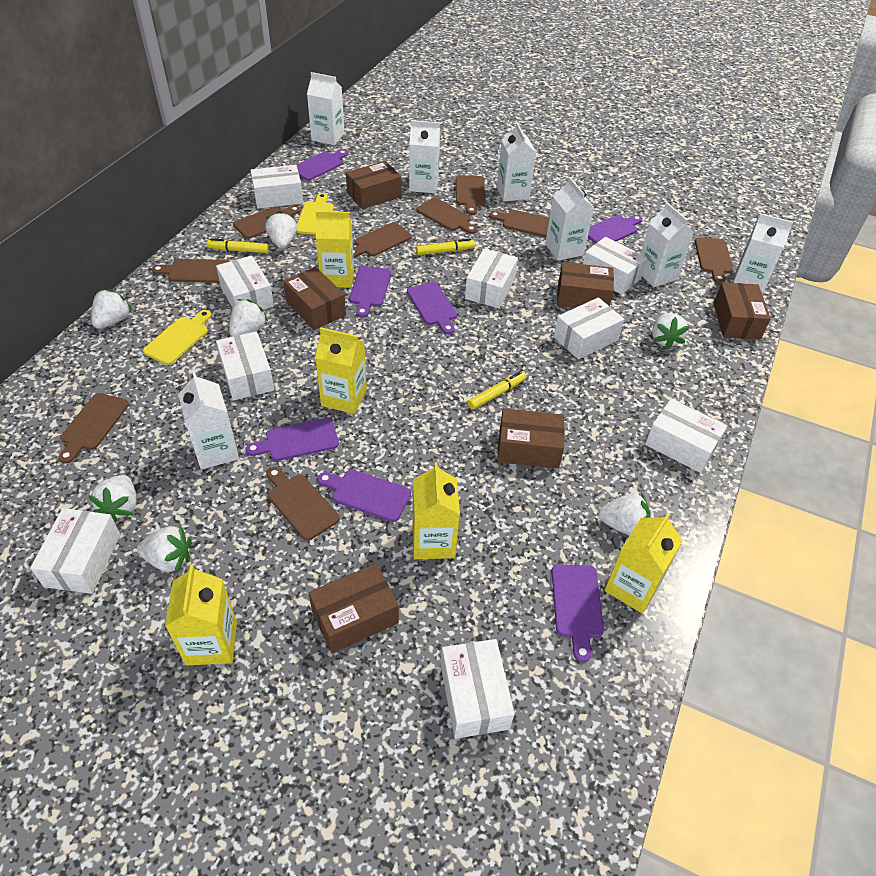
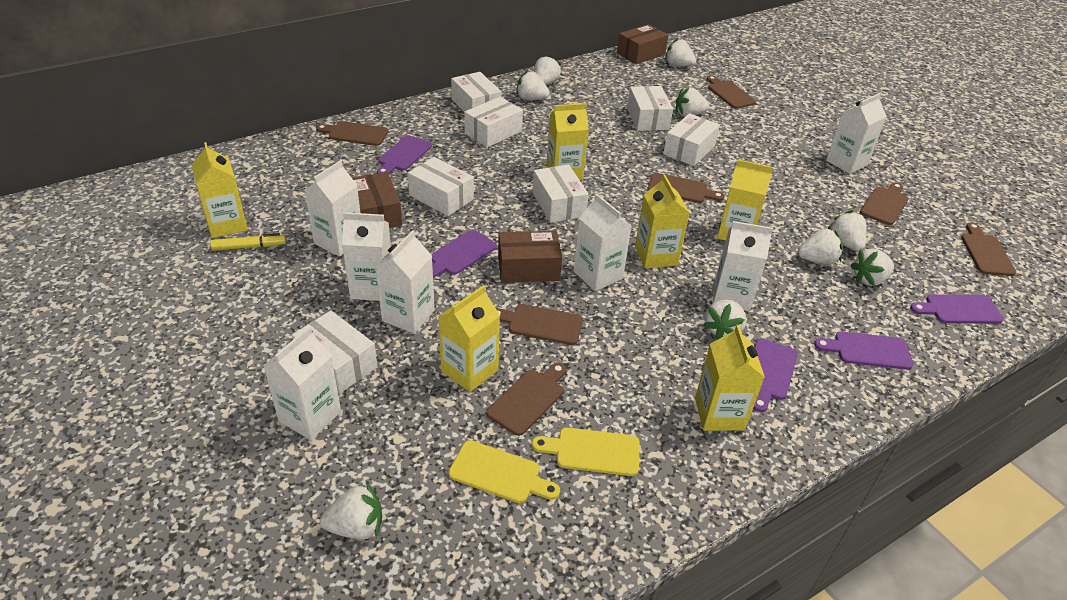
brown box: [283,267,346,330] [309,564,399,653] [346,161,402,209] [497,408,564,468] [557,262,614,308] [714,282,771,340] = 6 -> [352,172,402,228] [498,231,562,283] [617,24,668,64] = 3
brown cutting board: [58,393,129,464] [152,259,228,283] [233,205,301,239] [267,467,340,541] [353,222,412,258] [416,198,477,234] [456,175,486,215] [489,210,549,237] [695,237,733,284] = 9 -> [316,121,388,146] [486,363,566,436] [496,304,583,345] [647,173,725,203] [707,75,756,109] [860,182,908,225] [961,222,1016,276] = 7
purple cutting board: [246,418,339,461] [297,149,348,181] [317,469,411,522] [349,266,391,318] [407,282,457,334] [551,564,604,662] [588,215,643,244] = 7 -> [377,135,432,174] [431,230,497,278] [753,339,798,412] [814,331,913,370] [910,294,1004,324] = 5
white box: [30,508,121,594] [216,256,274,310] [216,331,274,401] [250,165,303,209] [441,639,515,739] [465,249,518,308] [554,297,624,359] [583,237,647,295] [645,399,727,473] = 9 -> [292,311,378,394] [408,157,474,216] [451,72,502,112] [464,97,523,147] [532,164,589,223] [627,86,673,131] [663,113,720,166] = 7
white strawberry: [88,475,137,523] [92,289,132,329] [137,525,191,574] [229,299,268,337] [265,211,297,249] [598,493,650,535] [652,313,690,350] = 7 -> [320,483,382,539] [516,70,550,100] [534,55,562,85] [665,39,696,66] [676,88,710,117] [703,299,746,340] [798,227,843,264] [829,210,867,251] [850,249,894,286] = 9
yellow carton: [165,565,237,665] [315,327,367,414] [316,211,354,288] [412,462,460,559] [604,513,683,614] = 5 -> [191,142,248,238] [438,285,500,392] [546,103,589,180] [635,175,689,269] [695,325,765,431] [717,159,773,241] = 6
yellow marker: [207,238,269,253] [416,238,475,255] [468,371,527,410] = 3 -> [210,233,286,251] = 1

